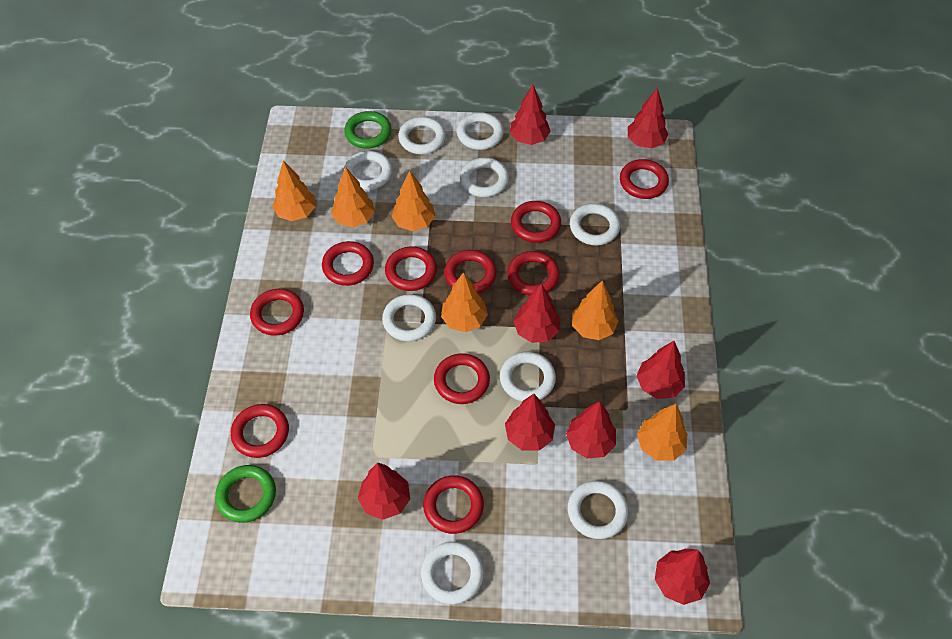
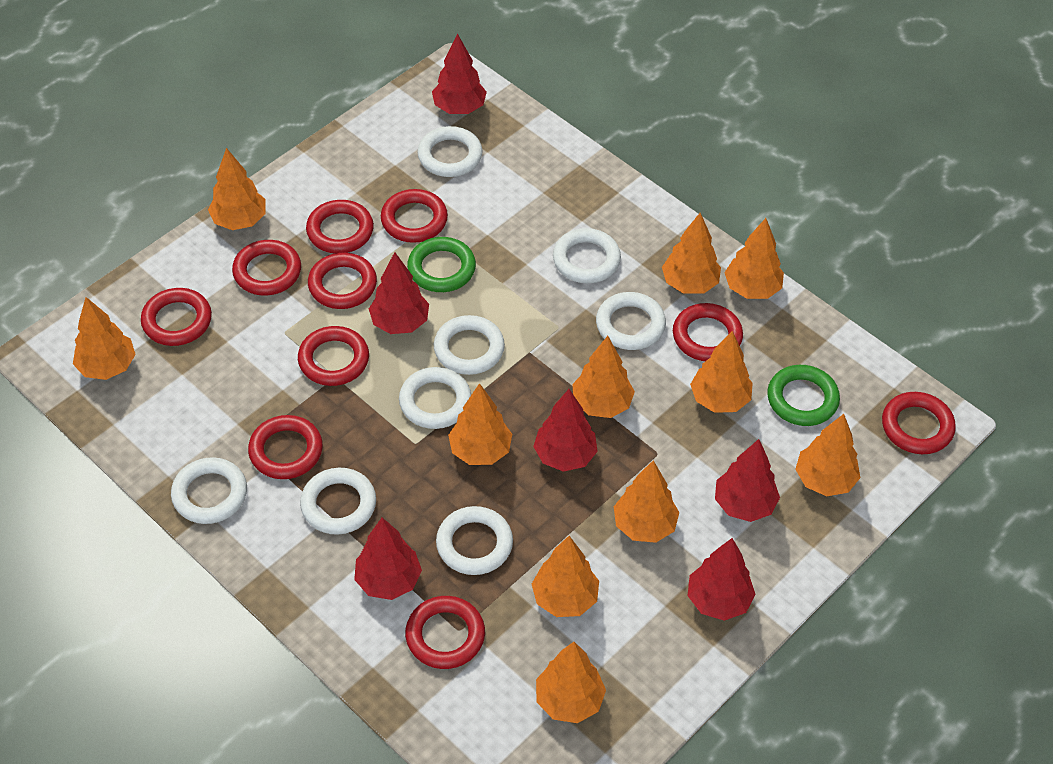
orange tree: [272,161,316,221] [331,167,375,227] [392,171,435,231] [441,272,488,332] [572,280,618,340] [637,404,687,461] = 6 -> [73,297,136,380] [208,148,266,230] [448,383,512,465] [532,536,599,617] [536,642,606,723] [572,336,635,418] [614,460,680,543] [662,213,721,294] [690,331,753,413] [725,218,784,299] [795,414,860,496] = 11
red tree: [358,463,410,520] [505,394,555,451] [510,85,551,145] [514,283,560,343] [566,401,616,458] [628,88,668,148] [636,341,685,399] [655,549,710,605] = 8 -> [354,518,422,600] [369,252,429,334] [432,34,487,114] [533,389,598,472] [688,538,756,621] [715,439,780,522] = 6
white ring: [344,151,392,190] [382,294,436,341] [398,117,446,154] [421,542,484,604] [457,112,504,150] [460,157,509,197] [500,352,556,402] [568,481,628,539] [570,203,620,246] = 9 -> [171,457,247,524] [300,468,376,535] [399,367,471,429] [417,126,483,177] [434,315,505,375] [436,506,513,575] [553,228,621,283] [596,292,666,350] = 8

